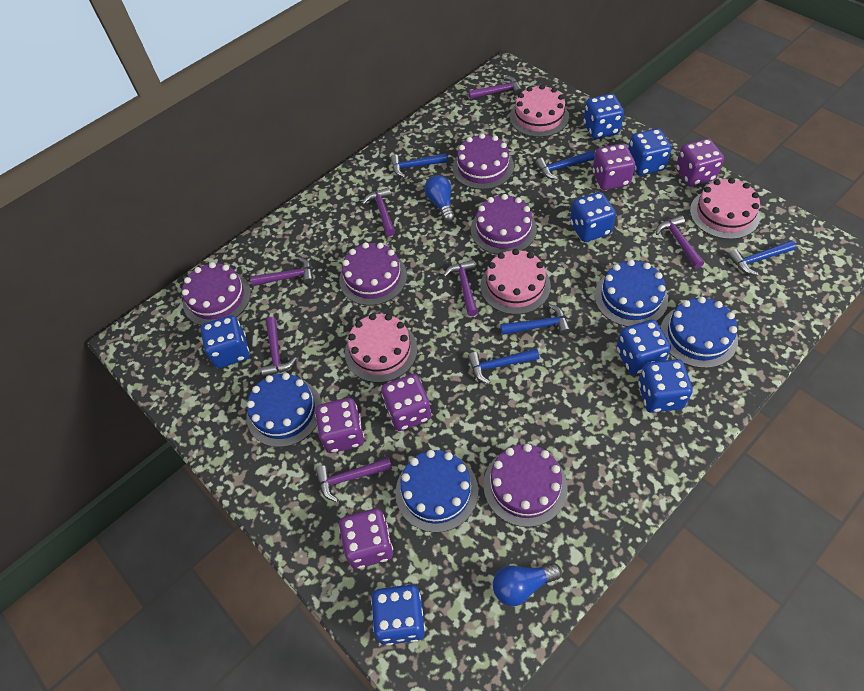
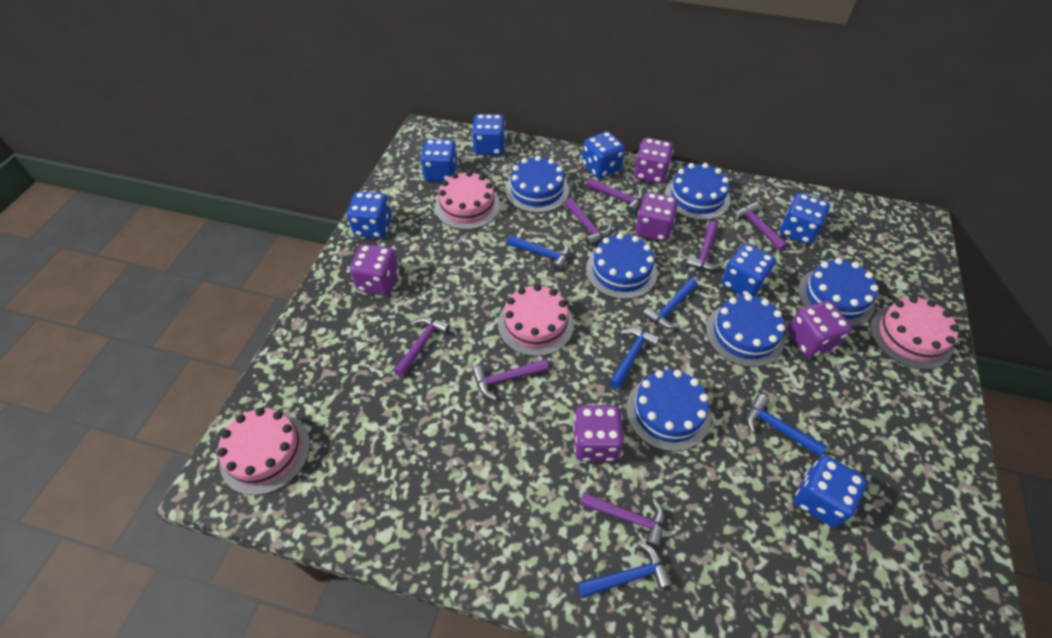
blue cake: [247,373,322,447] [396,450,478,533] [595,260,668,327] [660,297,738,368] = 4 -> [505,156,569,213] [586,233,658,299] [626,370,711,452] [665,163,730,220] [706,294,785,367] [798,258,879,327] = 6
blue light bulb: [425,175,455,222] [493,563,562,606] = 2 -> none = 0
purple cake: [182,262,251,325] [339,242,407,306] [452,133,514,190] [471,194,537,255] [484,444,568,527] = 5 -> none = 0

